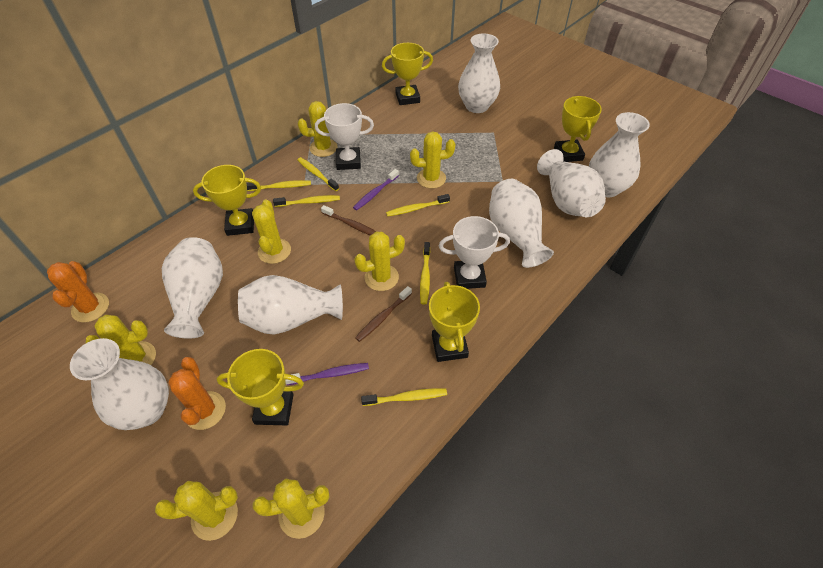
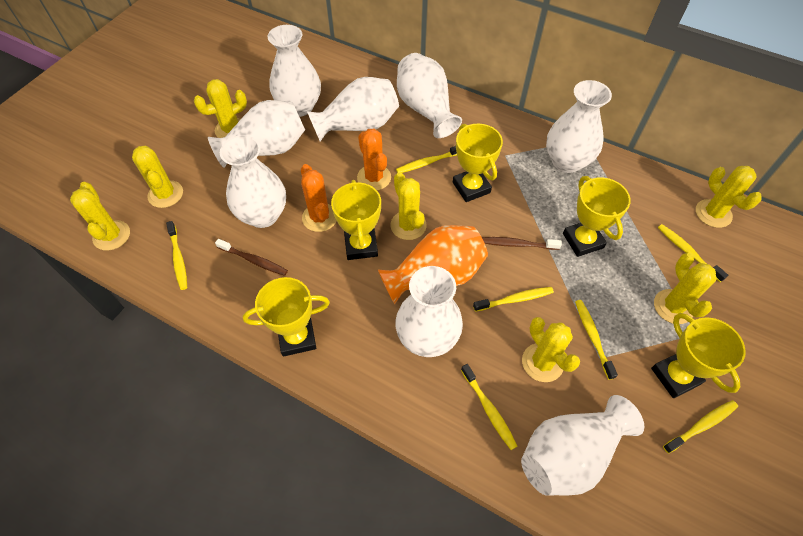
orange vase: none = 0 -> [378,225,488,304] = 1
purple toothbrush: [286,363,369,385] [353,169,399,210] = 2 -> none = 0
white trophy: [315,103,374,170] [439,216,510,289] = 2 -> none = 0
white vase: [70,338,169,430] [162,237,223,339] [238,275,343,335] [458,33,500,113] [489,179,554,268] [537,149,606,217] [589,112,650,197] = 7 -> [208,100,305,168] [220,135,286,228] [267,25,321,117] [307,77,399,141] [395,266,463,357] [397,53,462,138] [521,395,644,496] [546,80,612,173] = 8
yellow toothbrush: [247,180,311,191] [273,195,340,207] [297,157,339,191] [361,388,447,406] [386,194,450,217] [420,242,430,305] = 6 -> [166,221,187,290] [396,146,457,173] [461,364,517,450] [473,287,554,312] [575,300,618,380] [658,224,728,282] [663,400,738,453] = 7

